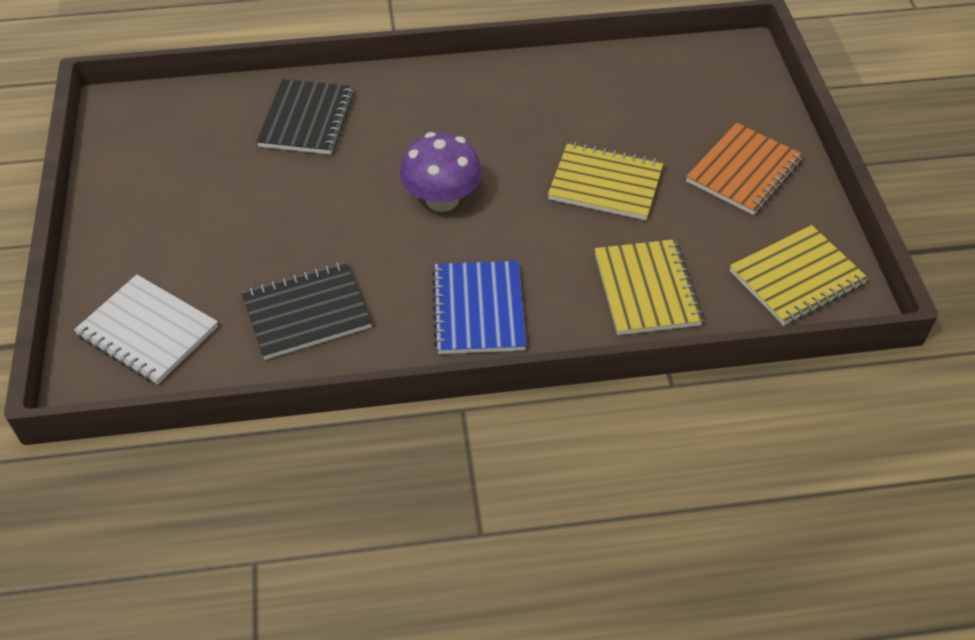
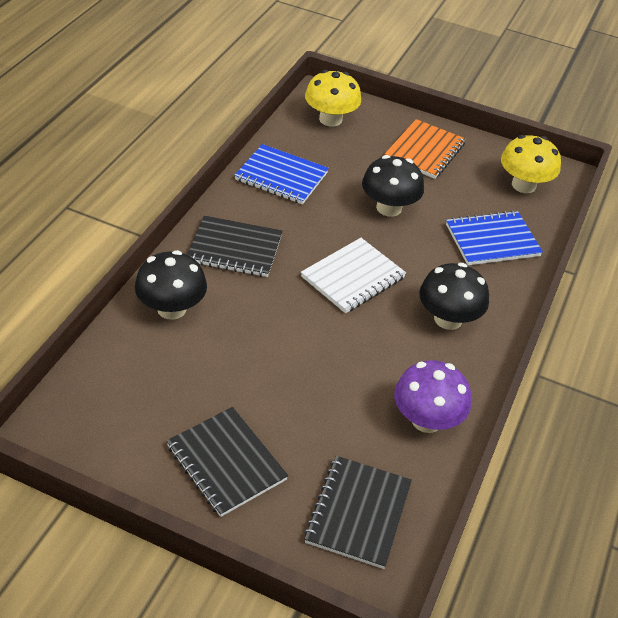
black mushroom: none = 0 -> [135,250,207,320] [362,155,424,217] [419,263,489,330] = 3
black notebook: [241,262,372,360] [256,79,354,155] = 2 -> [166,407,288,517] [187,216,283,277] [304,456,412,569] = 3
blue notebook: [432,261,526,354] = 1 -> [234,144,329,204] [446,211,543,265] = 2
yellow mushroom: none = 0 -> [305,70,361,127] [501,135,561,193] = 2
yellow notebook: [548,142,664,220] [595,239,703,335] [730,225,868,326] = 3 -> none = 0

